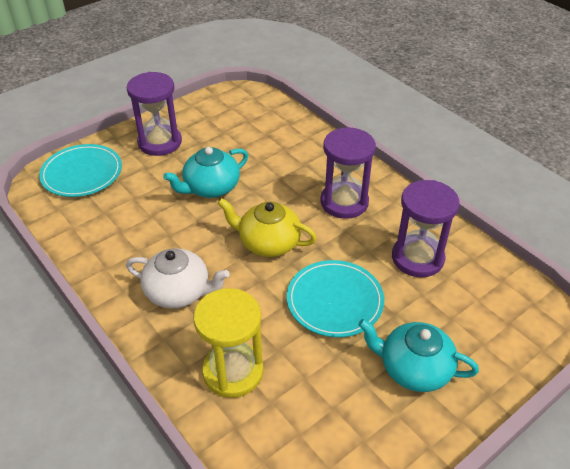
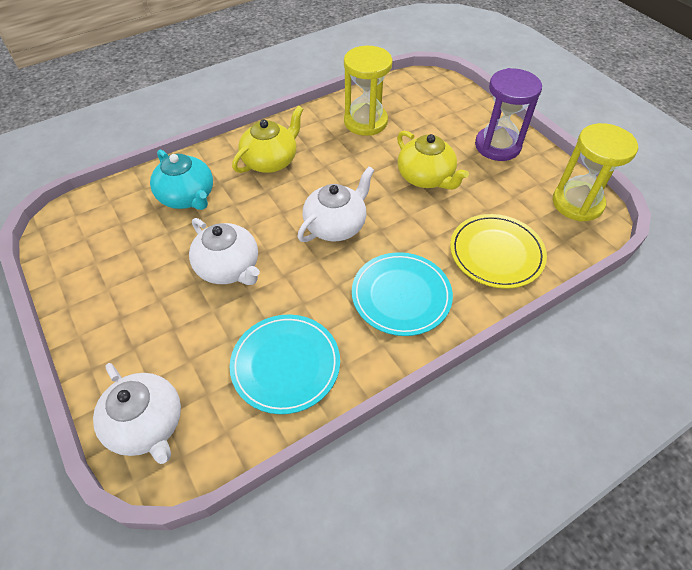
purple hourglass: [127,72,182,156] [320,127,376,219] [392,180,460,277] = 3 -> [475,68,542,161] = 1
turquoise teapot: [163,147,248,198] [358,319,479,392] = 2 -> [150,150,213,210] = 1
white teapot: [126,248,230,308] = 1 -> [93,363,181,464] [189,218,260,285] [298,166,374,242] = 3
yellow hourglass: [194,288,264,398] = 1 -> [344,46,393,136] [553,123,638,221] = 2
yellow plate: none = 0 -> [450,214,547,289] = 1
yellow teapot: [218,198,317,257] = 1 -> [232,106,304,173] [397,131,469,190] = 2

